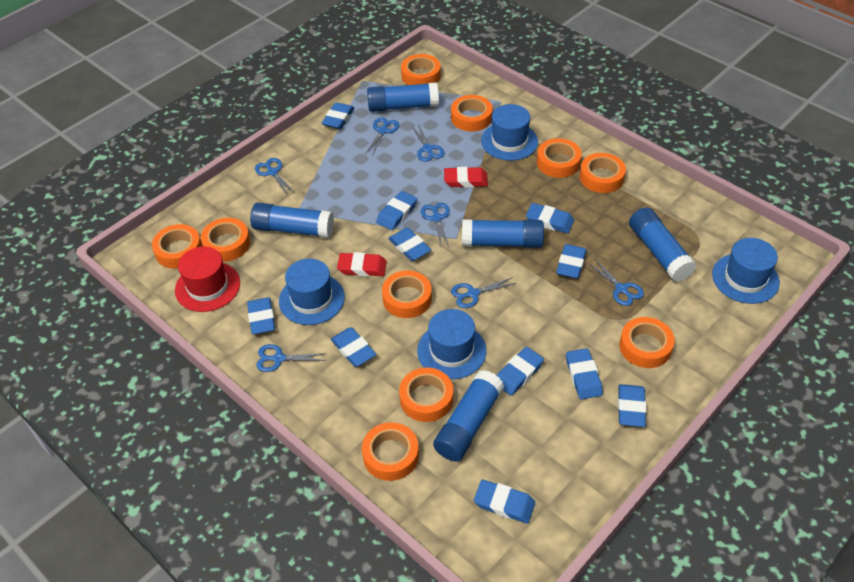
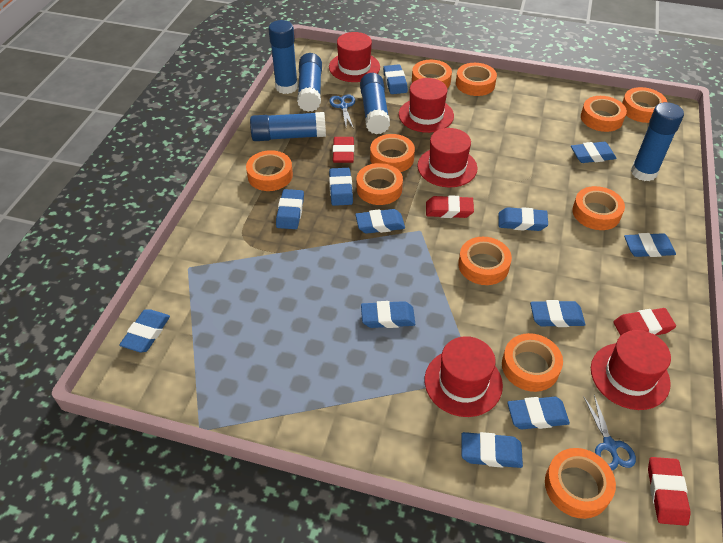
blue eraser: [247,297,275,334] [322,102,354,129] [331,327,376,367] [376,191,417,230] [388,227,431,261] [474,480,535,523] [497,347,544,396] [526,203,574,233] [556,244,587,279] [566,348,603,399] [618,384,646,427] = 11 -> [119,309,170,352] [276,189,304,229] [329,168,353,206] [355,209,405,234] [361,301,415,328] [383,64,408,94] [461,432,523,468] [498,207,548,231] [507,397,570,429] [530,300,586,327] [571,142,617,163] [624,233,676,257] = 12
blue hat: [279,259,345,325] [417,309,486,379] [481,104,538,161] [712,238,780,304] = 4 -> none = 0
blue scissors: [255,158,295,194] [256,344,327,372] [365,118,399,155] [412,124,445,162] [421,203,450,246] [451,277,516,308] [588,259,644,306] = 7 -> [329,94,355,129] [584,395,636,470] = 2
orange tape: [152,224,202,269] [201,218,250,262] [362,422,419,481] [382,270,432,318] [399,368,453,422] [401,54,441,85] [451,95,493,132] [537,138,582,178] [580,153,626,193] [619,317,675,368] = 10 -> [246,150,293,191] [357,163,403,205] [370,134,415,172] [412,60,452,88] [456,63,497,96] [458,237,512,285] [502,333,563,392] [545,448,616,519] [572,186,625,230] [581,96,627,132] [622,87,667,123] = 11
red eraser: [337,252,387,276] [444,167,488,188] = 2 -> [333,137,354,163] [426,195,474,218] [613,308,676,336] [648,457,691,526] = 4
red hat: [175,246,240,312] = 1 -> [329,32,380,82] [399,78,454,133] [417,128,477,187] [425,336,503,417] [591,330,671,410] = 5

